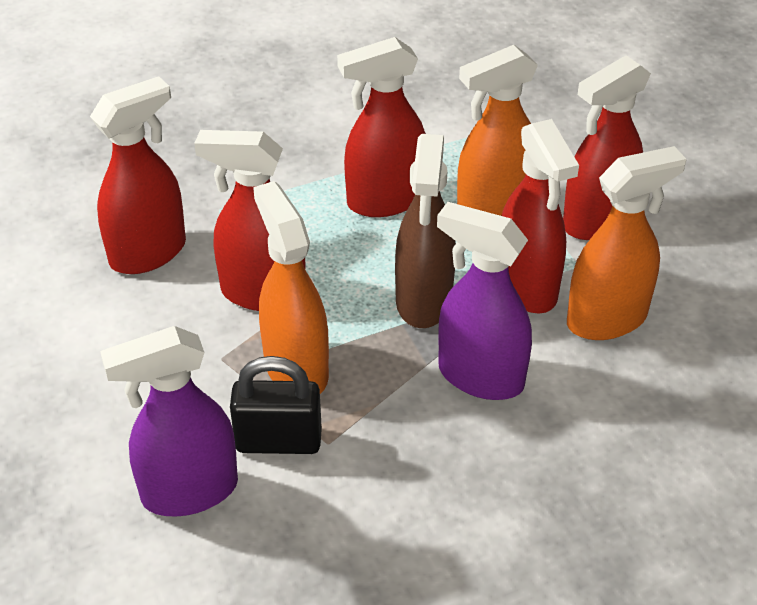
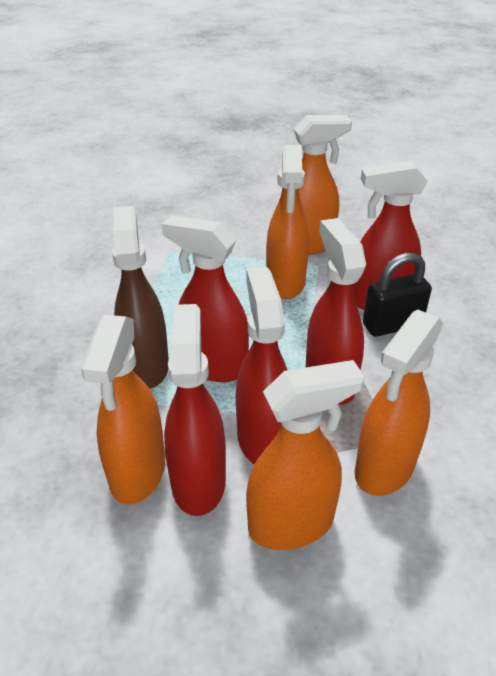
orange spray bottle: [253,181,329,394] [457,45,538,216] [567,146,686,340] = 3 -> [81,315,165,504] [246,360,364,550] [266,145,309,299] [294,115,352,255] [355,310,443,496] = 5
purple spray bottle: [100,326,238,516] [437,202,532,400] = 2 -> none = 0

